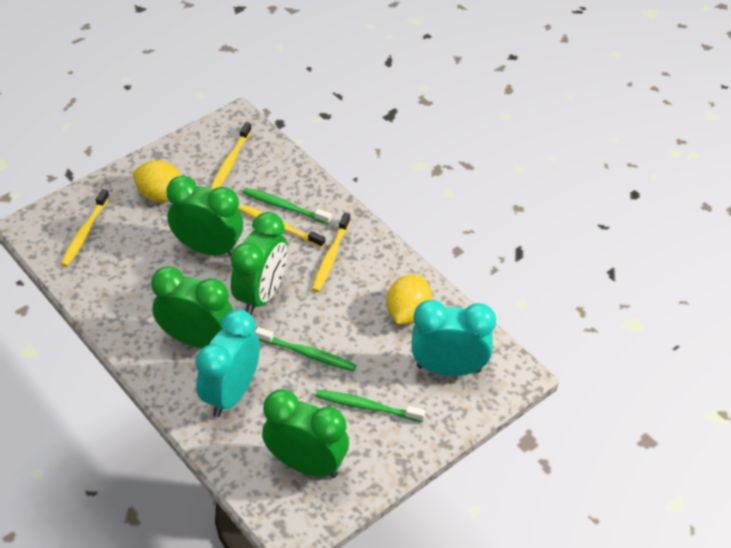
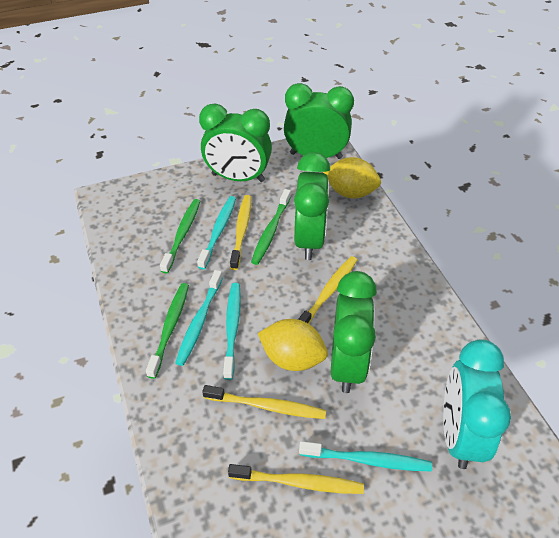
turquoise clock: [195,309,260,417] [411,300,496,376] = 2 -> [443,339,511,469] = 1
turquoise toothbrush: none = 0 -> [175,270,223,366] [197,196,236,269] [223,283,241,380] [299,441,432,472] = 4

